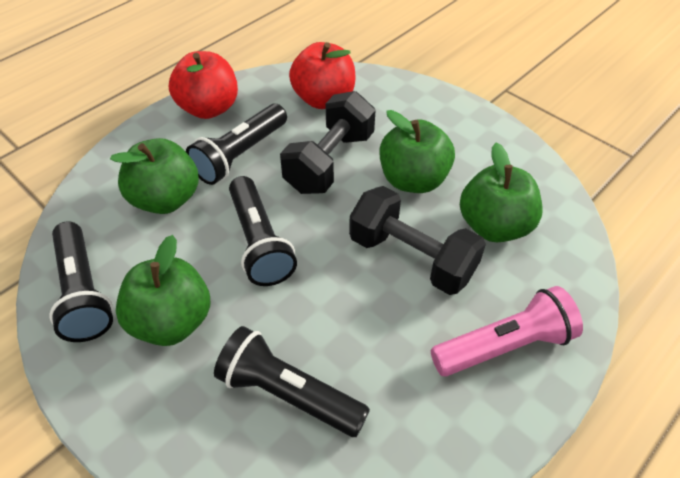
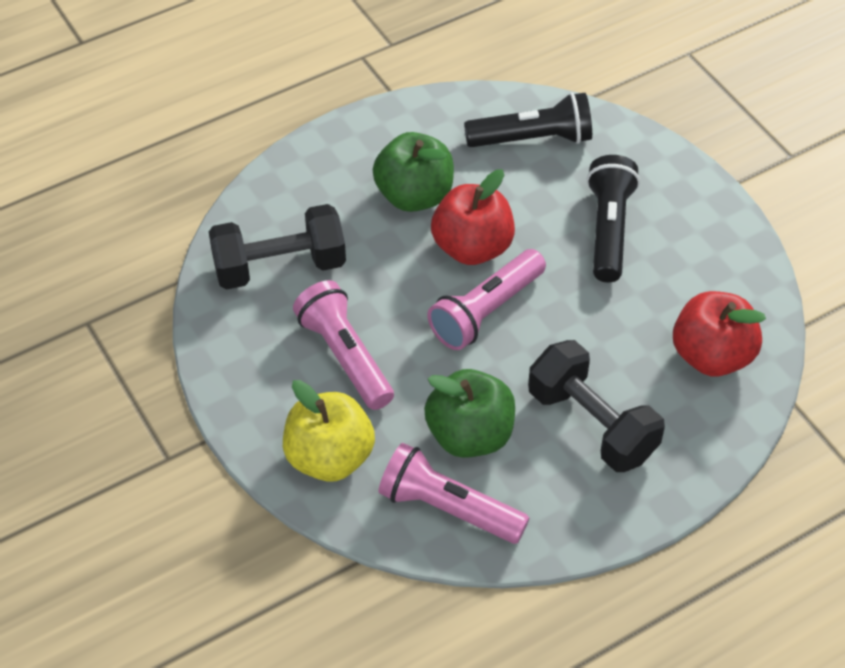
black flashlight: [49,221,113,342] [186,104,287,185] [214,326,370,437] [229,176,297,286] = 4 -> [464,92,592,147] [587,155,640,282] = 2
green apple: [110,138,199,214] [116,235,211,346] [379,110,455,193] [460,143,543,242] = 4 -> [373,132,454,212] [424,369,515,458] = 2
pink flashlight: [431,286,583,377] = 1 -> [293,280,394,410] [379,443,529,544] [427,249,546,350] = 3
yellow apple: none = 0 -> [283,380,375,481] = 1

